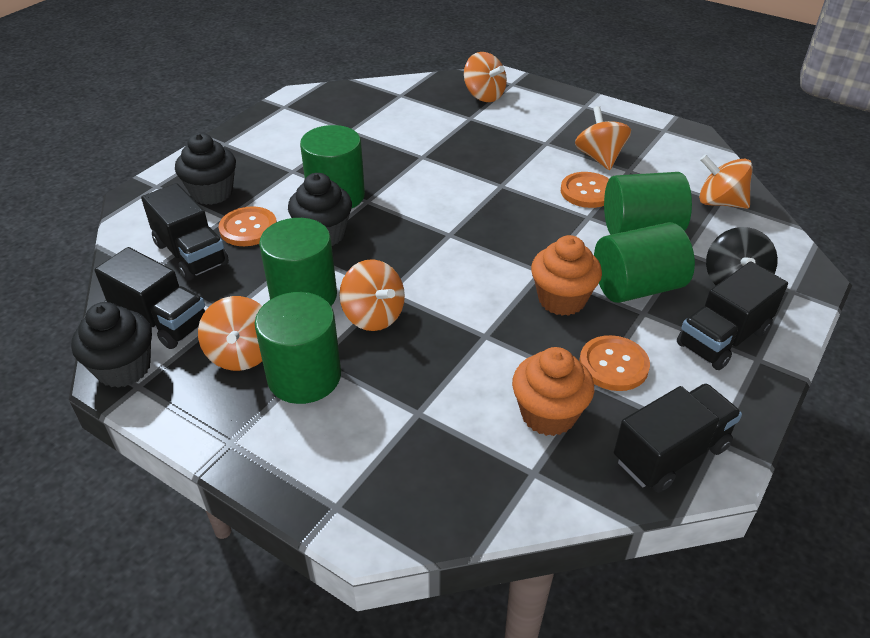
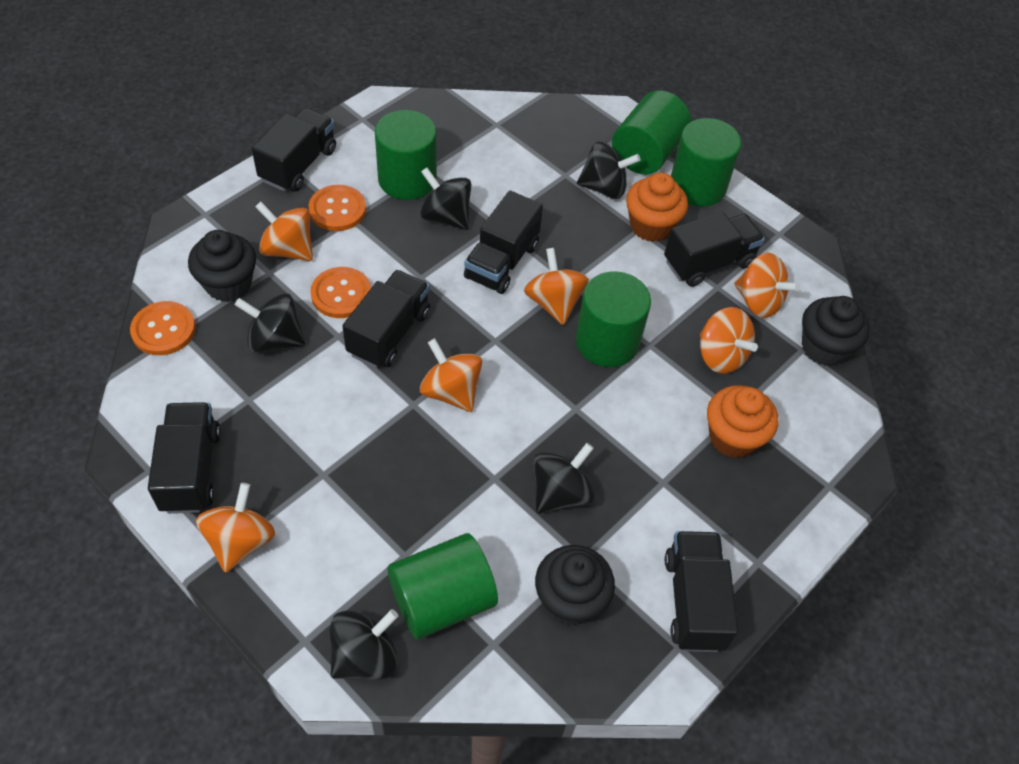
black spinning top: [706,227,778,285] = 1 -> [235,293,305,353] [329,609,398,680] [419,167,471,230] [533,443,595,514] [577,141,640,199] = 5
black truck: [95,247,205,349] [141,183,229,280] [614,383,742,493] [677,262,788,370] = 4 -> [148,402,221,514] [252,108,336,192] [342,270,430,368] [464,191,543,294] [664,211,765,287] [665,531,738,652] = 6
orange spinning top: [198,296,262,371] [339,259,405,331] [464,52,507,102] [575,106,631,170] [699,154,753,209] = 5 -> [196,483,275,573] [255,202,313,261] [420,338,482,412] [524,248,589,325] [700,307,758,374] [734,253,800,318] = 6

